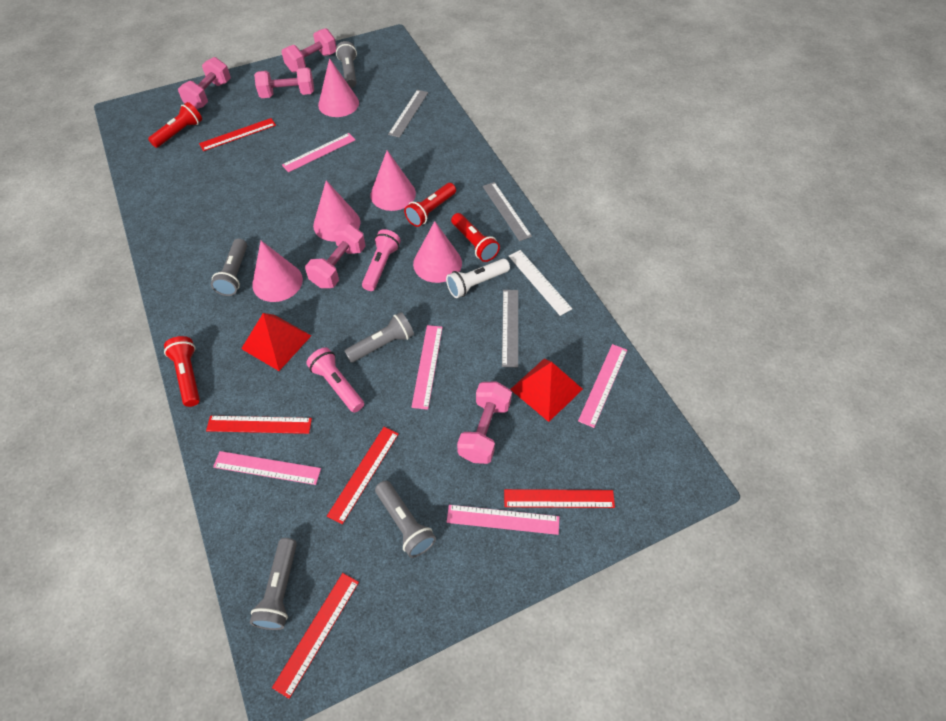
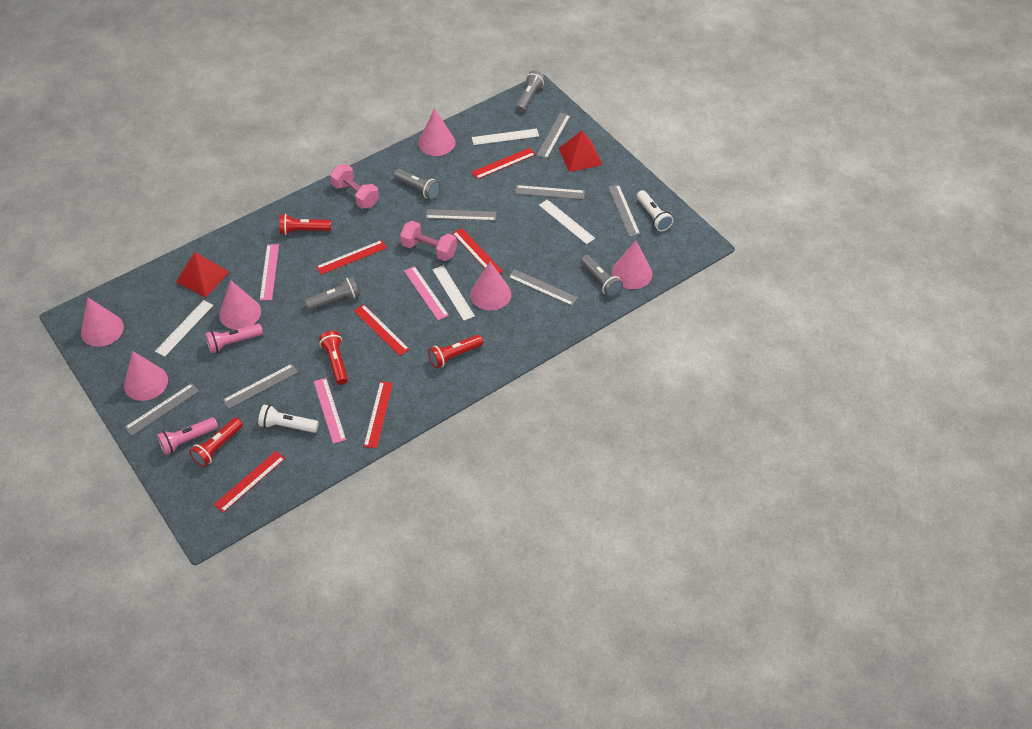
grey flashlight: [211,238,247,296] [250,538,297,630] [336,41,357,88] [344,312,414,363] [375,481,436,558] = 5 -> [305,277,360,310] [394,169,440,200] [516,71,545,113] [581,255,623,297] = 4
grey ruler: [388,90,428,138] [483,182,532,241] [502,290,518,368] = 3 -> [124,383,199,436] [223,364,298,409] [426,209,497,221] [508,269,578,306] [515,185,585,199] [537,113,570,159] [608,185,640,237] = 7
pink cone: [252,241,303,302] [313,180,360,242] [318,58,359,117] [370,150,416,211] [413,221,462,283] = 5 -> [81,298,124,347] [124,351,168,401] [219,280,261,330] [418,108,455,156] [470,262,511,310] [612,240,652,289] = 6
pink dumbbell: [178,57,231,109] [254,67,314,98] [282,28,336,73] [305,224,366,288] [457,381,512,464] = 5 -> [330,164,379,209] [400,221,457,261] = 2
pink ruler: [213,451,321,485] [282,133,356,172] [411,325,443,410] [447,505,559,535] [578,344,627,428] = 5 -> [260,244,279,300] [314,378,346,444] [404,266,449,320] = 3
red ruler: [199,118,276,151] [206,416,312,434] [272,573,359,699] [327,427,399,524] [504,489,615,508] = 5 -> [214,451,285,513] [316,240,387,275] [354,304,409,356] [364,381,393,448] [452,228,503,274] [471,148,536,179] = 6
white flashlight: [446,259,510,298] = 1 -> [258,405,319,433] [637,190,674,231] = 2
white ruler: [509,250,572,316] = 1 -> [155,300,213,357] [433,266,475,321] [472,129,539,145] [539,199,595,244] = 4

